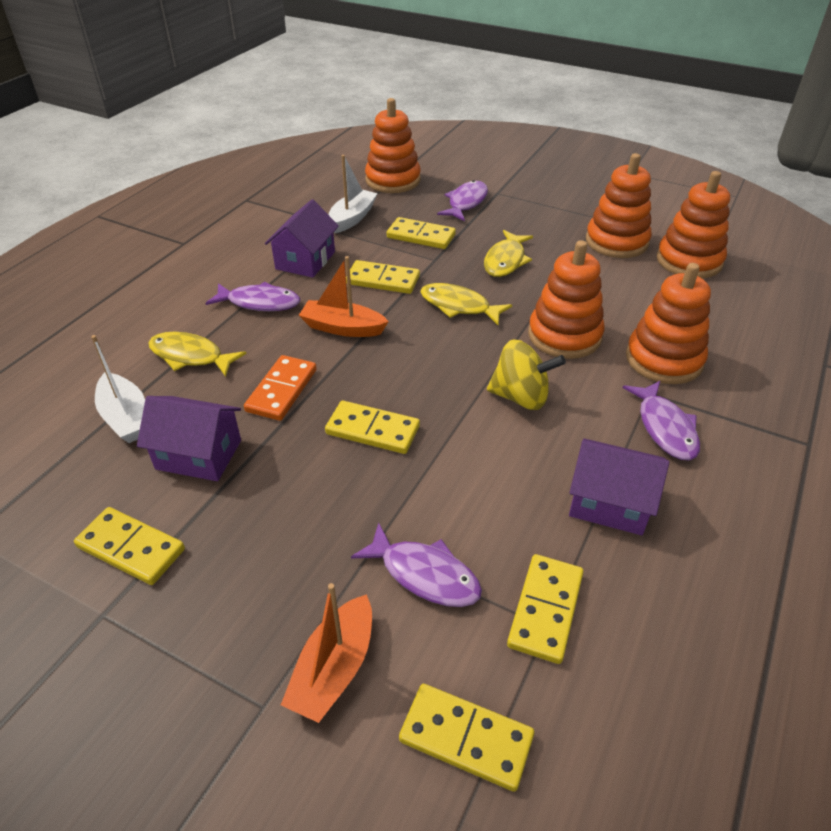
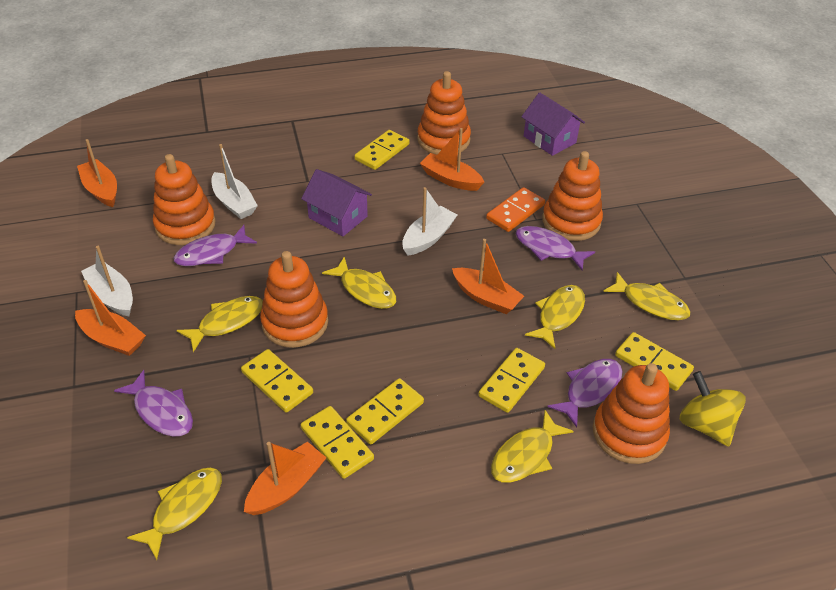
orange boat: [281,583,372,723] [299,256,389,337] = 2 -> [75,280,146,356] [77,139,117,207] [244,442,326,515] [420,128,484,191] [452,239,524,314] = 5
purple house: [137,396,241,481] [265,199,339,278] [569,438,669,535] = 3 -> [301,169,372,236] [521,92,585,156] = 2
white boat: [91,335,145,443] [328,155,378,233] = 2 -> [81,246,133,316] [211,144,258,219] [402,187,457,256] = 3
yellow fish: [148,332,246,377] [420,283,512,325] [484,230,533,277] = 3 -> [127,467,222,560] [177,296,263,352] [322,257,396,309] [491,410,574,483] [525,285,585,349] [603,272,690,320] = 6

